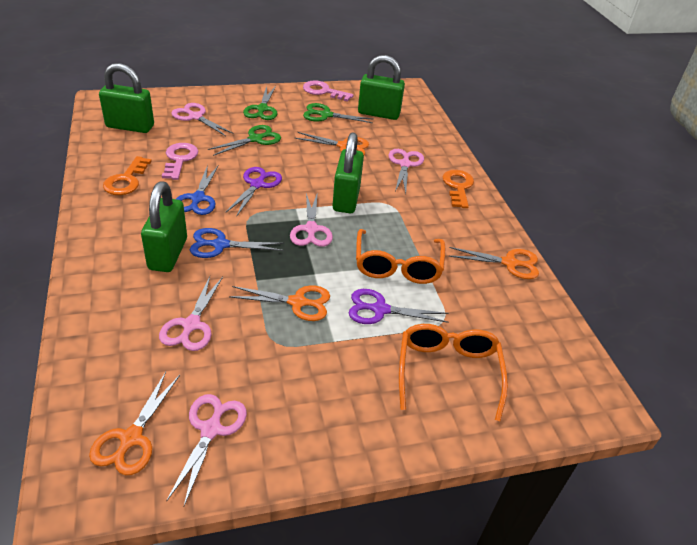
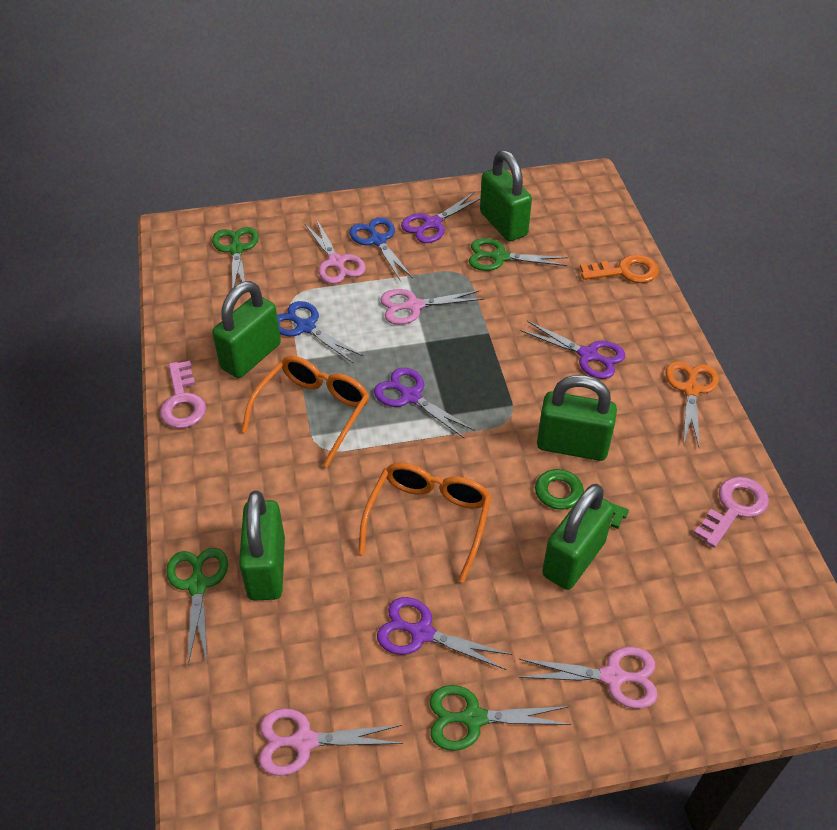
green key: none = 0 -> [535,469,629,529] = 1
green padlock: [99,63,154,133] [141,181,187,272] [332,132,364,213] [358,55,405,120] = 4 -> [212,281,281,378] [239,491,285,600] [480,150,532,241] [537,375,617,461] [542,484,614,590] = 5
green scissors: [208,125,281,156] [243,86,277,120] [303,103,373,123] = 3 -> [166,548,228,664] [212,227,259,293] [430,685,572,751] [469,238,568,271] = 4
orange key: [103,156,152,195] [443,170,474,208] = 2 -> [580,255,659,283] = 1
orange scissors: [89,372,180,475] [229,286,330,321] [295,132,369,155] [448,247,539,279] = 4 -> [665,361,719,447] = 1
pink scissors: [159,276,223,351] [166,394,247,506] [171,103,234,136] [290,192,333,247] [388,149,424,193] = 5 -> [259,708,403,776] [305,220,366,284] [380,289,484,325] [519,647,658,709] = 4
purple scissors: [225,167,282,217] [349,289,449,324] = 2 -> [374,368,475,439] [377,597,512,670] [401,192,480,243] [520,321,625,379] = 4

